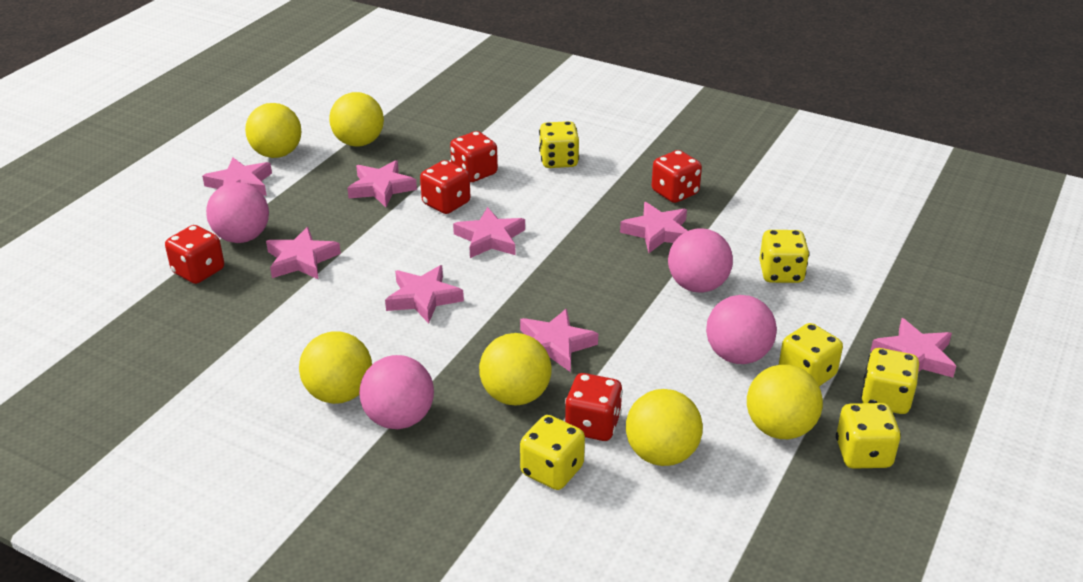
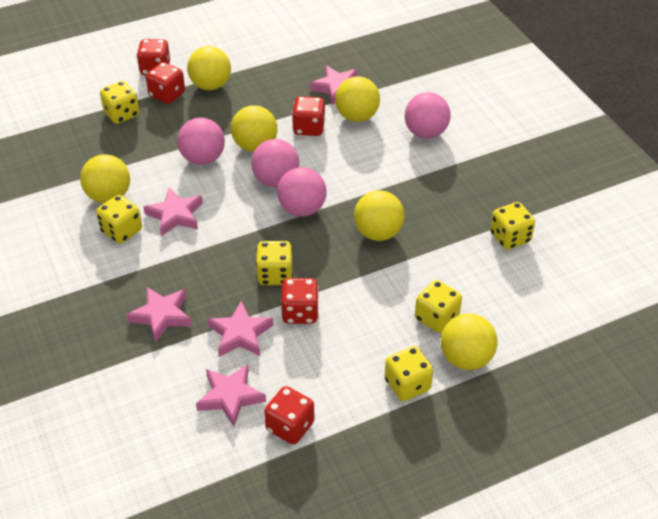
pink star: [202,158,272,196] [266,227,341,279] [347,160,417,207] [385,265,464,323] [453,207,525,258] [520,309,598,372] [620,202,687,253] [871,318,956,377] = 8 -> [126,287,192,343] [143,187,203,236] [196,364,266,426] [208,301,274,357] [310,66,357,105] = 5

